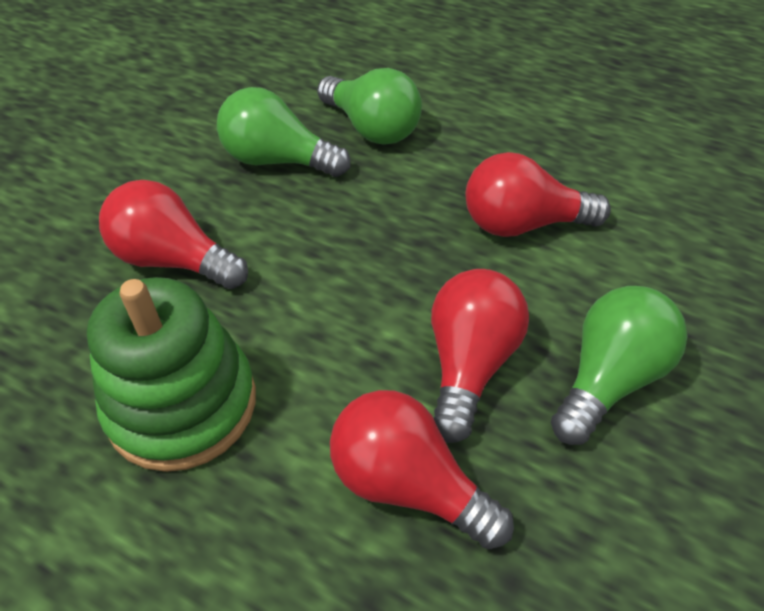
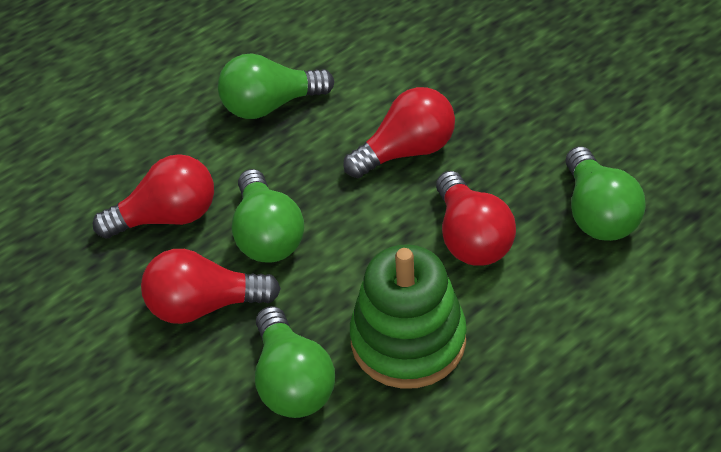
green light bulb: [217,87,350,177] [317,68,422,145] [551,286,688,445] = 3 -> [218,53,334,119] [232,169,304,262] [255,306,335,418] [566,146,646,241] = 4

